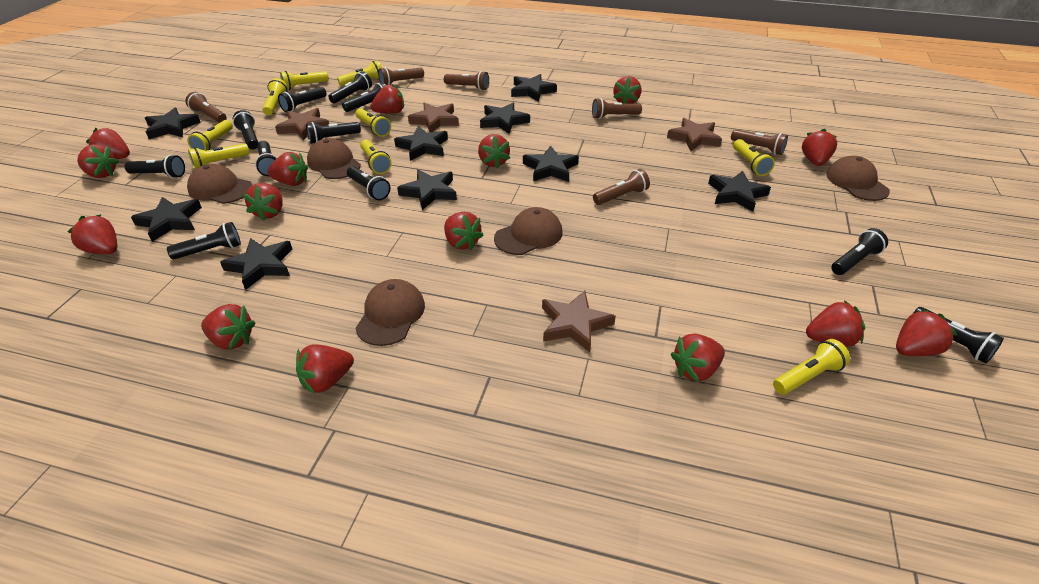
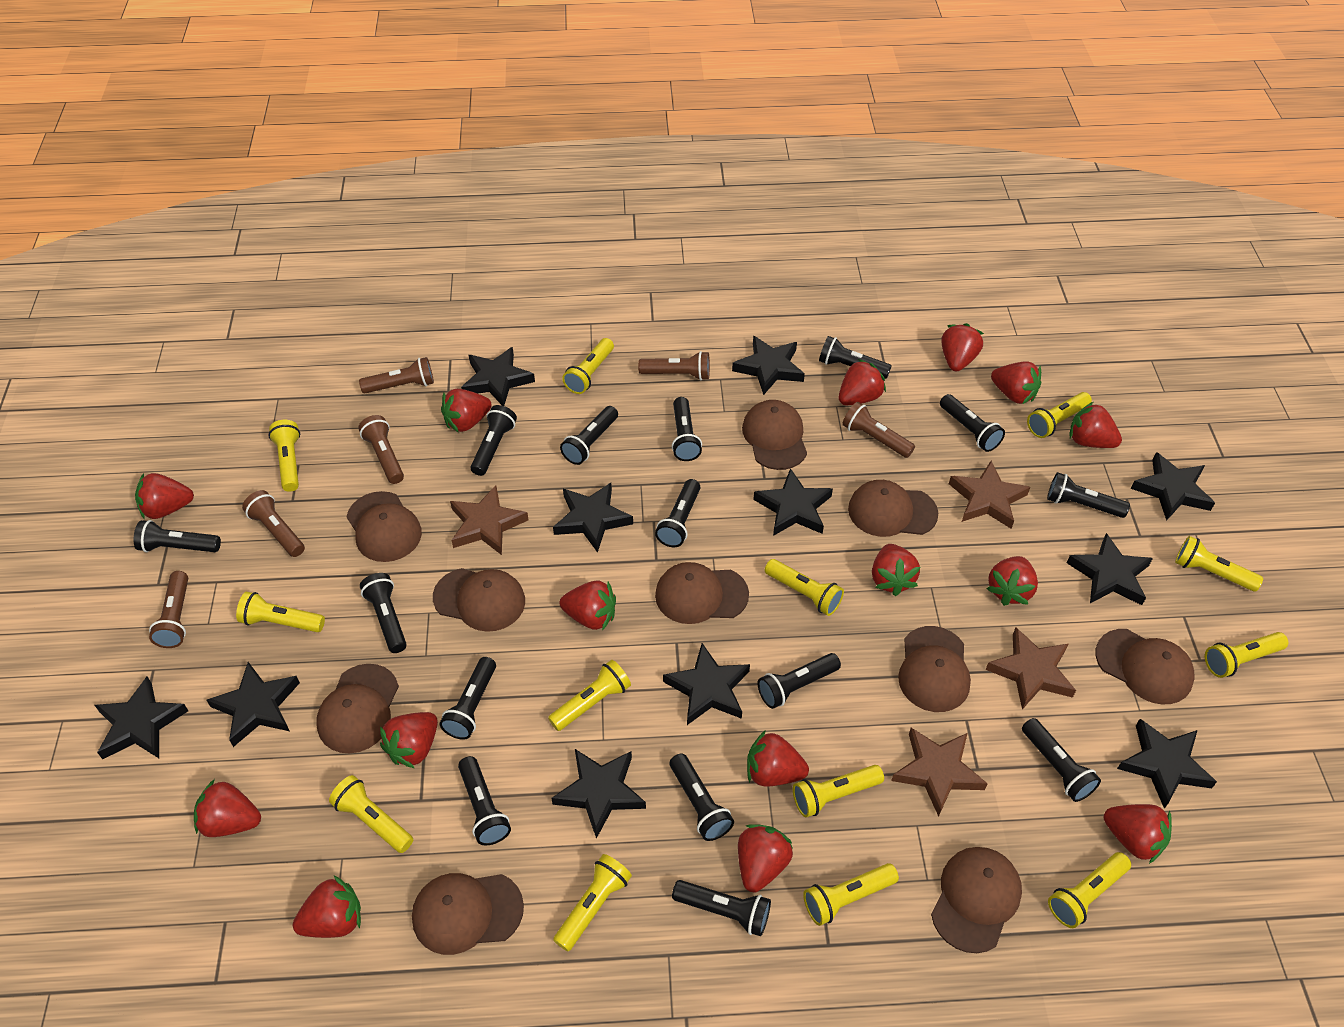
black flashlight: [124,155,185,178] [167,222,241,259] [233,110,258,150] [255,141,277,176] [278,87,327,112] [306,122,361,144] [328,71,372,104] [342,82,386,112] [347,166,390,200] [831,228,888,275] [914,307,1004,363] = 11 -> [134,520,221,552] [360,573,407,653] [440,657,496,740] [458,756,511,846] [471,405,517,476] [560,406,618,465] [655,479,700,547] [670,753,734,841] [672,397,702,461] [672,880,771,936] [757,653,841,709] [819,336,892,379] [940,394,1005,452] [1022,718,1101,802] [1047,472,1130,518] = 15
black star: [131,197,202,242] [145,108,200,139] [220,238,293,290] [394,126,448,161] [397,169,457,210] [480,102,530,134] [511,74,557,102] [523,145,579,182] [708,171,771,212] = 9 -> [95,677,188,759] [207,662,300,747] [461,347,535,406] [552,749,646,839] [553,483,633,553] [663,643,750,725] [732,336,805,395] [753,468,833,536] [1067,533,1153,605] [1117,719,1217,809] [1131,452,1215,521] = 11
brown cap: [187,164,253,204] [307,138,361,179] [355,279,425,346] [494,207,563,255] [826,156,890,201] = 5 -> [317,664,399,753] [347,491,422,562] [412,873,524,955] [433,568,525,632] [655,562,749,624] [742,400,807,470] [848,480,938,537] [898,626,971,712] [931,847,1022,953] [1096,629,1195,704] = 10
yellow flashlight: [187,120,233,151] [188,143,250,169] [262,78,288,115] [280,71,329,90] [337,60,382,86] [355,108,391,137] [360,139,392,174] [733,139,775,176] [773,339,850,395] = 9 -> [236,592,325,632] [268,420,300,492] [329,775,413,853] [548,660,631,731] [553,854,632,951] [562,338,614,394] [765,559,844,616] [793,765,884,818] [803,863,899,926] [1027,392,1092,438] [1048,852,1131,928] [1175,536,1263,591] [1205,632,1288,678] = 13

